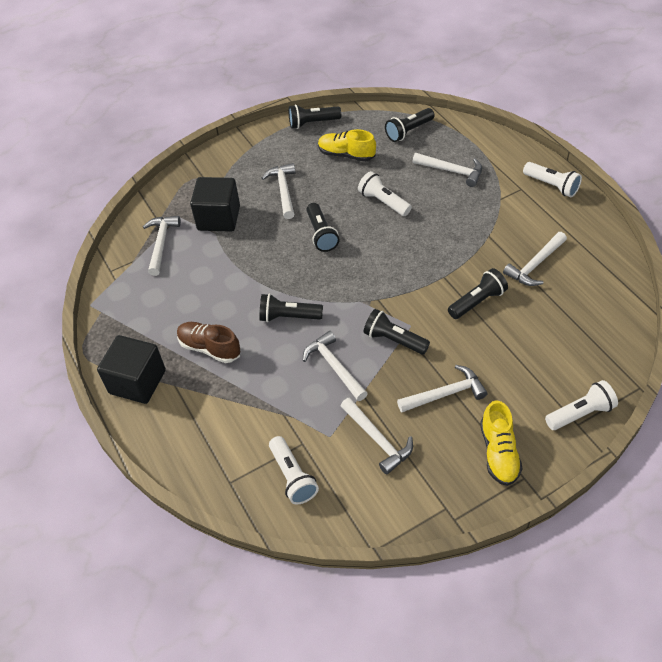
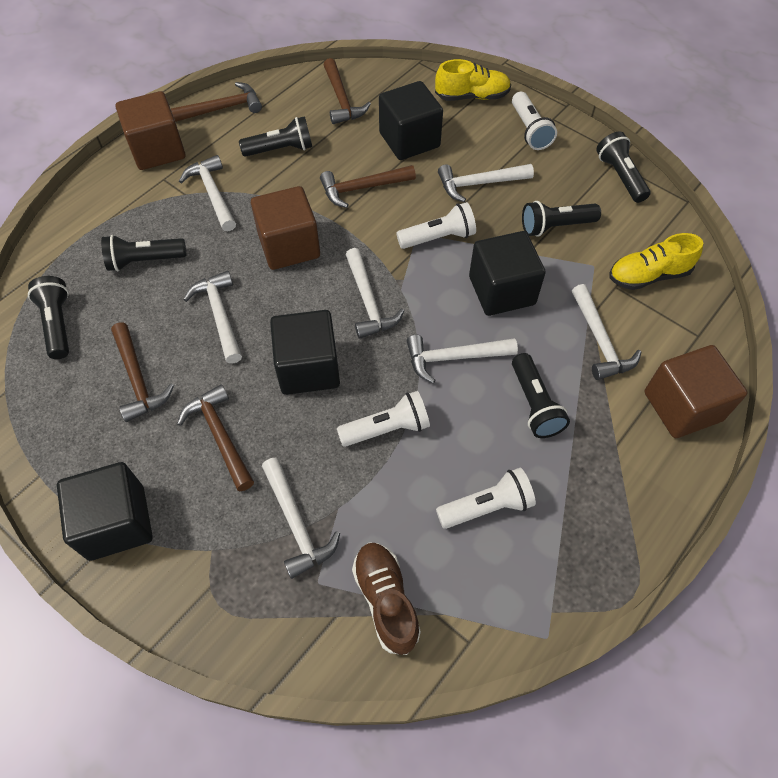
black cube: [97,335,166,404] [190,177,240,232] = 2 -> [57,462,153,561] [270,310,340,395] [379,81,443,160] [469,231,546,316] = 4
brown cube: none = 0 -> [115,91,185,170] [251,186,320,270] [644,345,748,438] = 3
brown hammer: none = 0 -> [111,322,174,422] [171,82,262,122] [177,384,254,491] [320,165,416,208] [323,58,371,124] = 5

